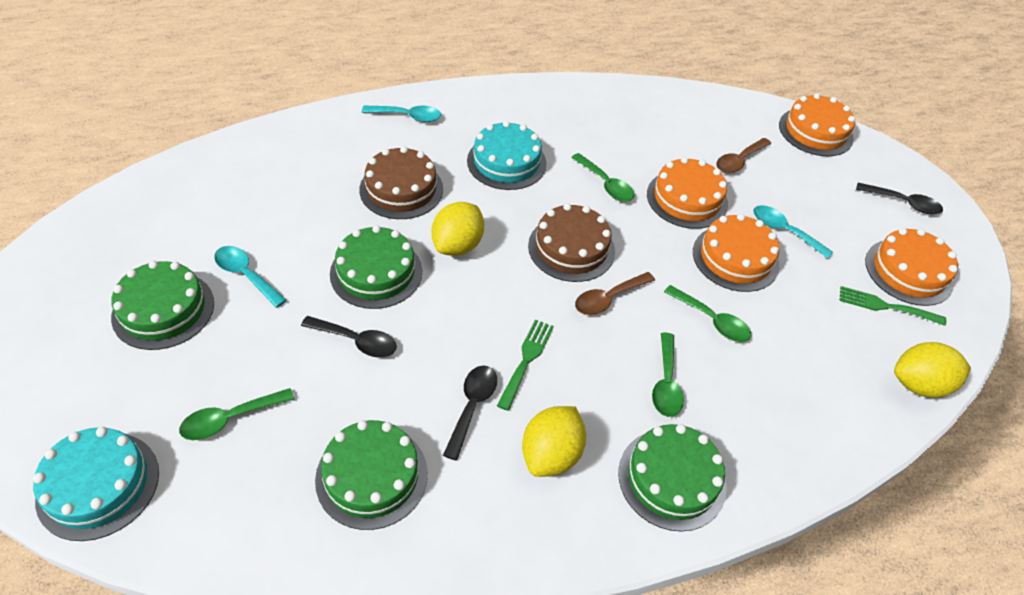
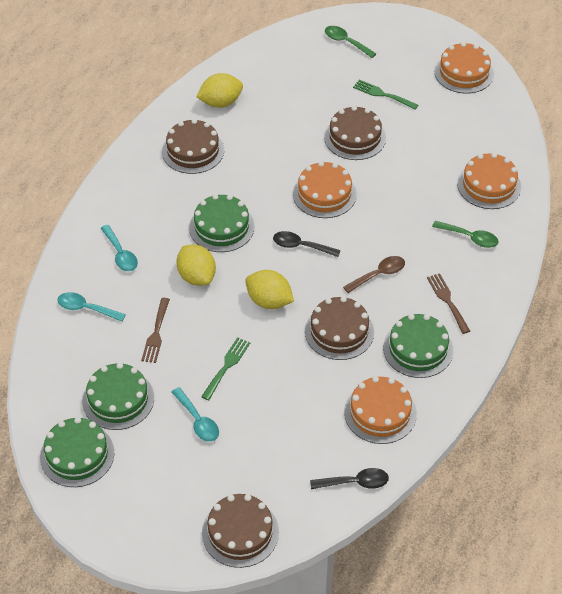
black spoon: [301,316,397,358] [443,366,497,460] [856,183,943,215] = 3 -> [273,231,341,257] [310,468,389,489] = 2
brown cake: [359,146,443,219] [528,203,615,282] = 2 -> [162,119,224,174] [202,494,279,568] [305,296,374,360] [324,106,386,160] = 4
brown fork: none = 0 -> [141,298,170,363] [427,273,470,334] = 2
brown spoon: [575,272,655,315] [716,138,771,173] = 2 -> [343,256,405,293] = 1
green spoon: [179,388,295,440] [571,153,635,202] [652,332,684,417] [664,285,751,342] = 4 -> [325,26,376,58] [432,221,499,248] = 2
turquoise cake: [33,427,159,541] [467,121,547,190] = 2 -> none = 0

